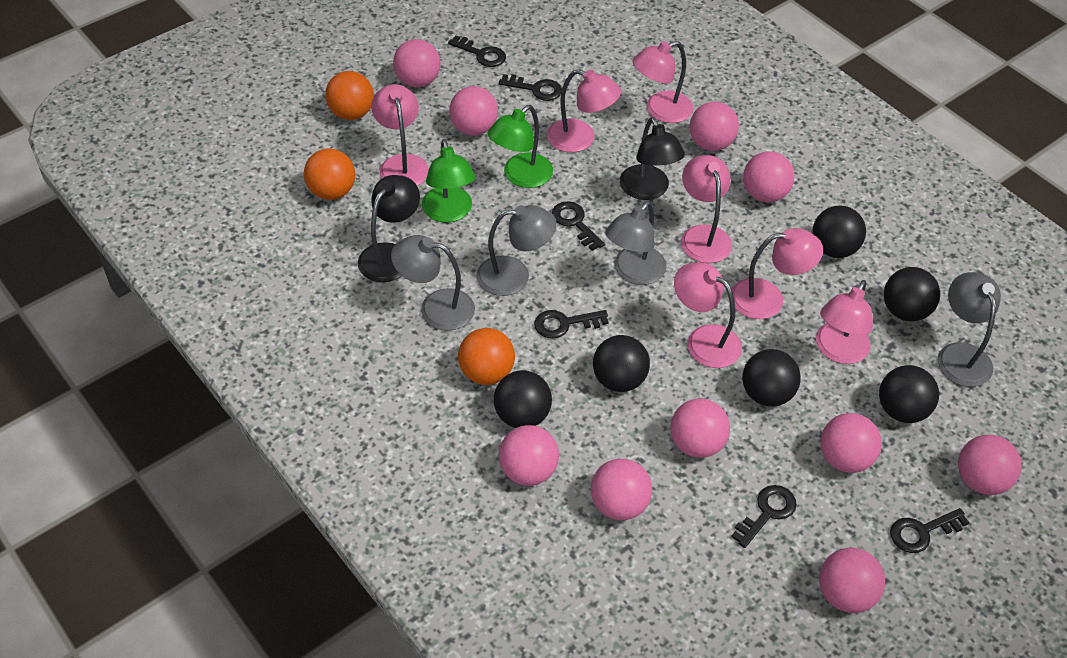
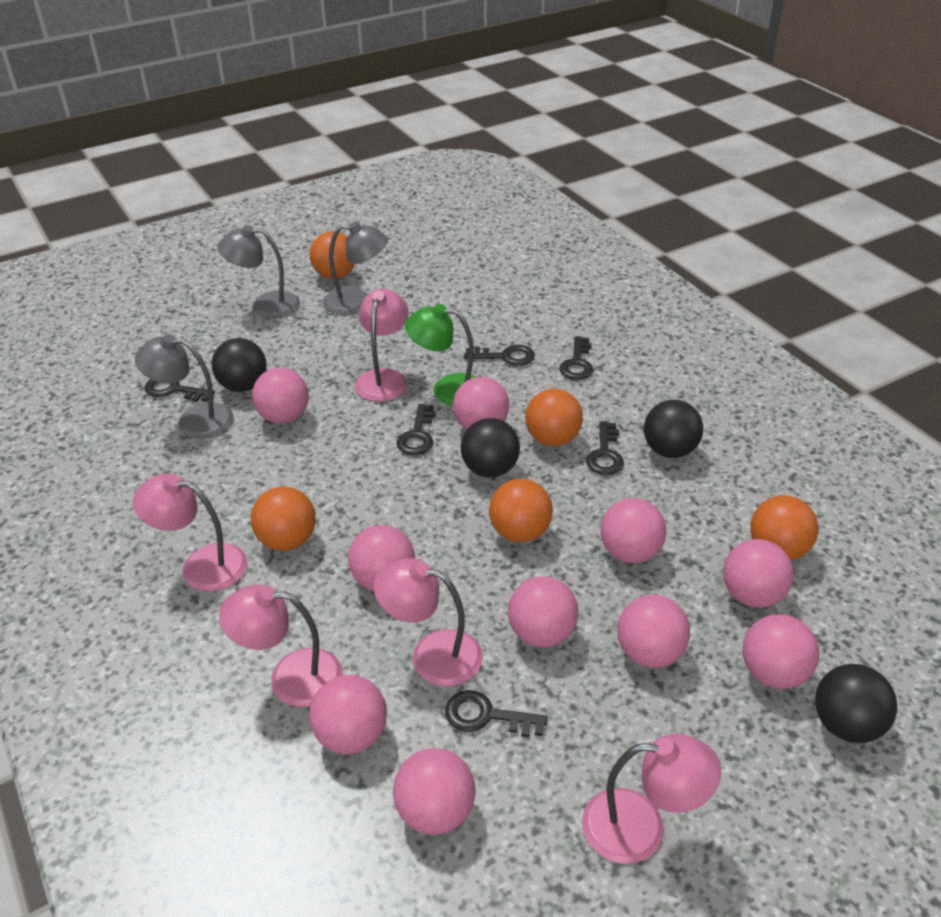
black ball: [494,370,552,428] [593,335,650,392] [742,349,801,407] [812,206,866,258] [879,365,939,423] [884,267,940,321] = 6 -> [212,338,267,392] [460,418,520,478] [644,400,703,458] [815,664,897,743] = 4
black lamp: [358,175,420,282] [620,117,685,200] = 2 -> none = 0
green lamp: [422,139,475,222] [488,105,553,188] = 2 -> [405,304,476,406] = 1
grey lamp: [391,235,475,331] [476,205,557,296] [605,201,667,285] [938,272,1001,387] = 4 -> [135,334,234,439] [217,225,300,318] [323,221,388,315] = 3
orange ball: [304,148,355,200] [325,71,374,120] [458,328,515,385] = 3 -> [251,487,316,551] [310,231,355,279] [489,479,553,542] [525,389,583,446] [750,496,819,560] = 5
pink lamp: [371,84,429,186] [547,69,621,152] [632,41,693,123] [674,262,742,368] [681,155,732,263] [732,228,823,319] [816,280,873,364] = 7 -> [133,474,247,591] [219,584,342,707] [355,289,409,401] [374,558,483,687] [582,733,721,864] = 5

